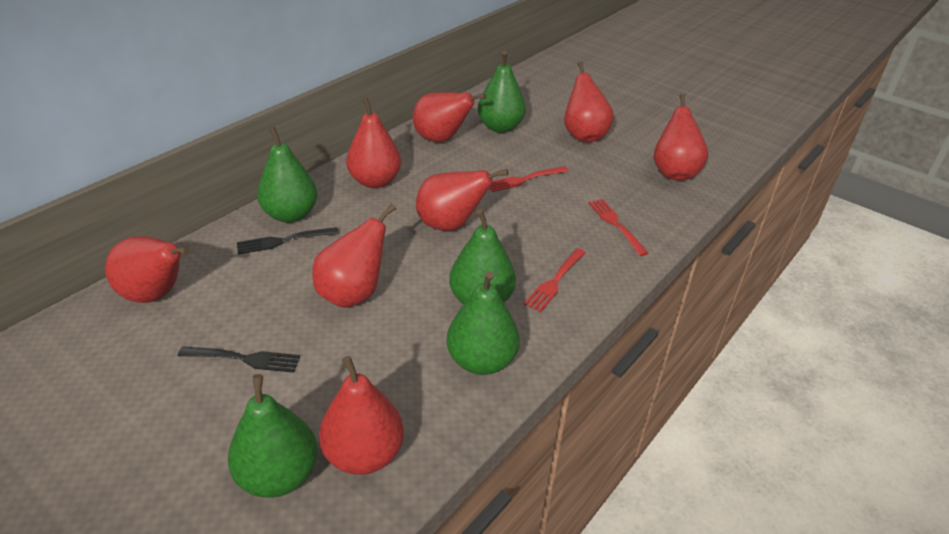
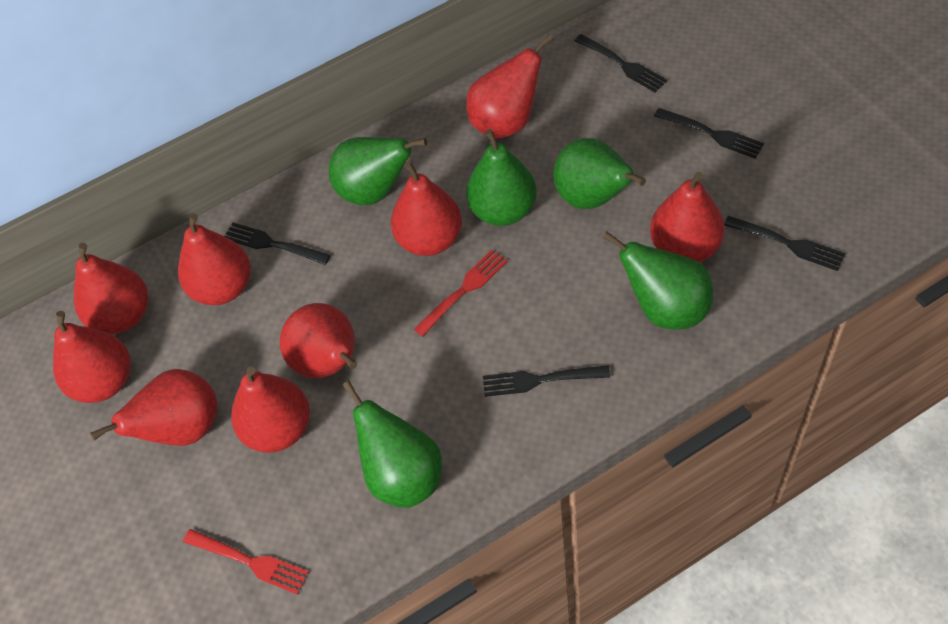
black fork: [178,346,300,373] [237,227,339,254] = 2 -> [225,223,331,265] [483,365,610,397] [574,34,667,93] [654,108,764,159] [724,216,845,271] = 5
red fork: [490,166,569,192] [524,248,586,312] [588,199,648,256] = 3 -> [183,529,309,595] [414,250,508,337] = 2
red pear: [105,236,190,303] [312,204,396,308] [319,356,404,475] [346,97,401,188] [413,92,486,142] [416,169,508,231] [564,61,614,142] [654,93,708,180] = 8 -> [53,311,130,403] [74,243,148,334] [90,369,217,446] [178,213,251,305] [231,367,310,453] [280,303,357,378] [391,161,462,256] [466,34,553,139] [650,172,725,262] = 9

